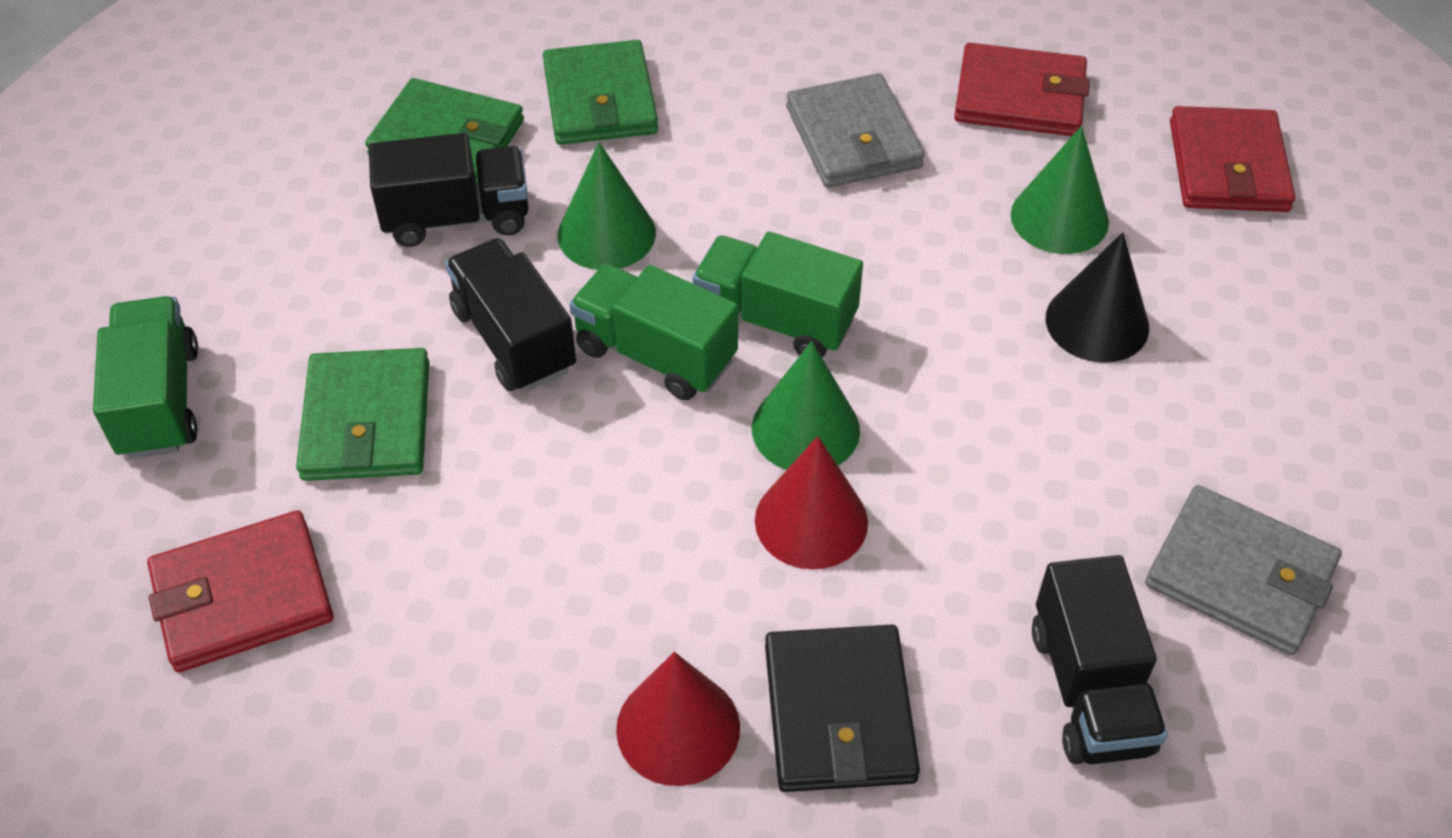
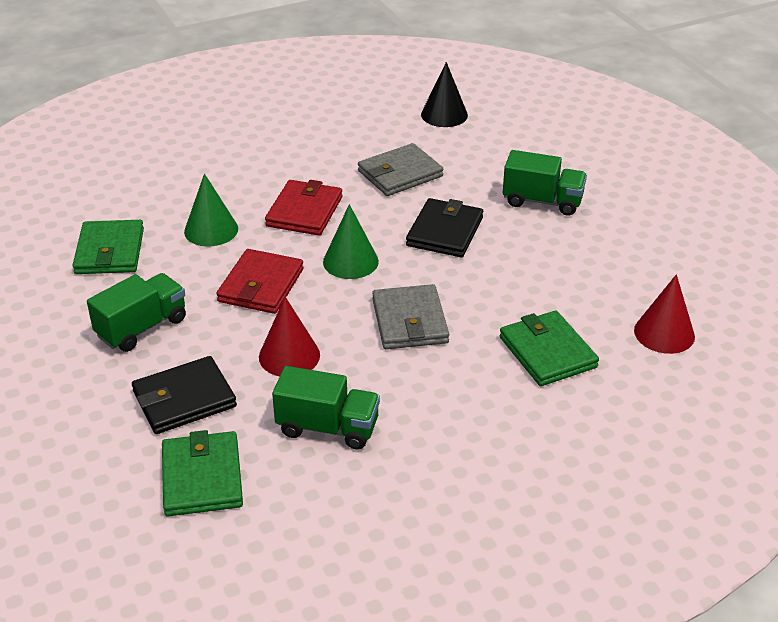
black truck: [369,133,529,247] [445,238,576,392] [1032,555,1168,764] = 3 -> none = 0
black wallet: [765,625,920,792] = 1 -> [132,356,237,434] [406,198,483,257] = 2
green cone: [558,142,656,270] [752,341,860,470] [1011,126,1109,254] = 3 -> [184,174,238,247] [323,204,379,279] = 2
red wallet: [147,510,333,673] [954,43,1090,136] [1170,106,1295,212] = 3 -> [216,249,304,314] [265,180,342,236] = 2

